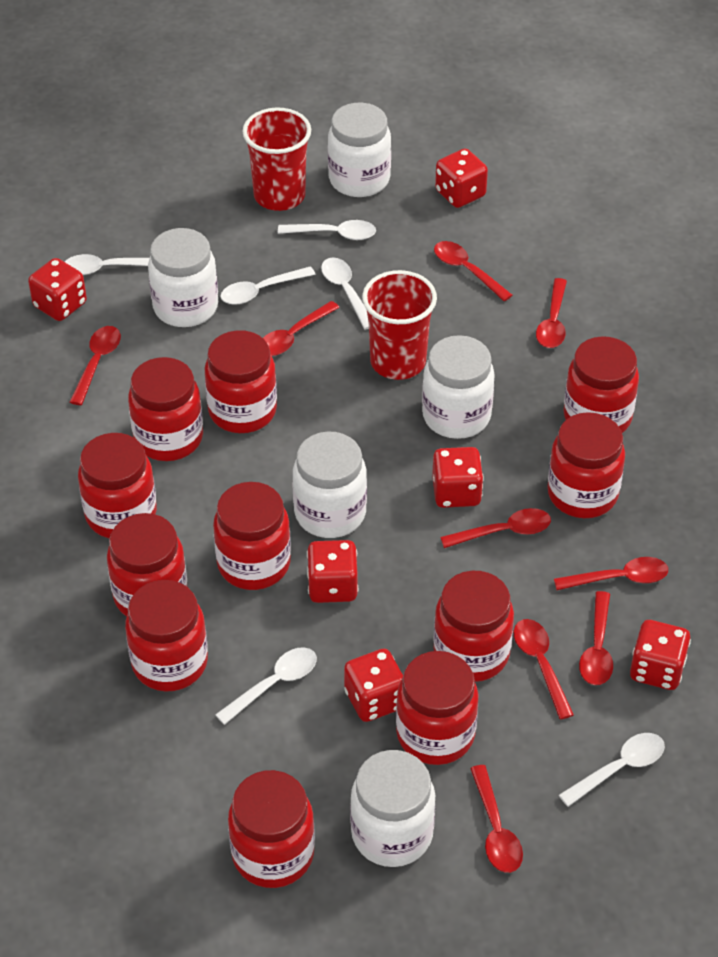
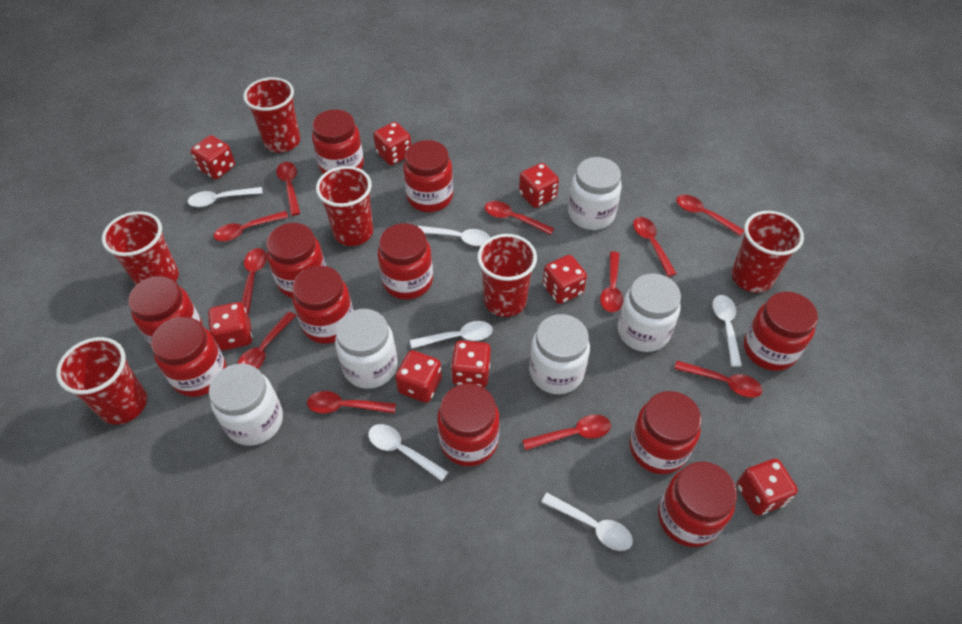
red cup: [242,108,311,211] [362,270,437,380] = 2 -> [56,337,147,425] [102,211,179,285] [243,77,300,153] [316,166,373,246] [477,234,537,317] [731,211,804,293] = 6
red dice: [28,258,87,321] [307,540,358,603] [344,649,403,722] [432,447,484,508] [435,148,488,208] [630,620,691,690] = 6 -> [191,135,235,179] [208,302,253,351] [373,122,411,165] [395,350,442,403] [451,340,491,388] [519,163,559,208] [543,255,587,304] [737,459,798,515] = 8
red spoon: [70,326,121,405] [263,301,340,356] [434,241,512,302] [440,508,551,548] [470,765,523,873] [514,619,574,719] [536,278,567,348] [554,557,668,590] [579,591,613,685] = 9 -> [214,211,288,241] [237,311,296,369] [241,248,267,314] [276,162,300,216] [307,391,396,414] [485,201,554,235] [522,415,611,451] [600,252,623,312] [633,217,677,277] [674,361,762,398] [676,195,744,236] = 11

